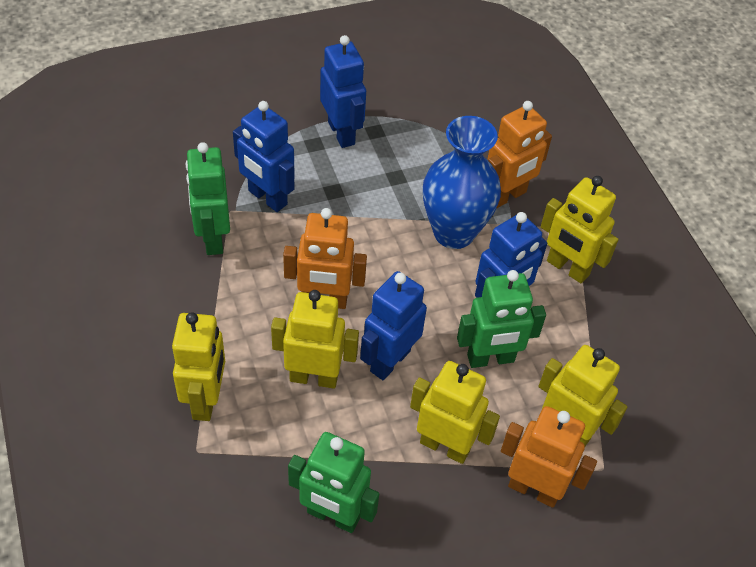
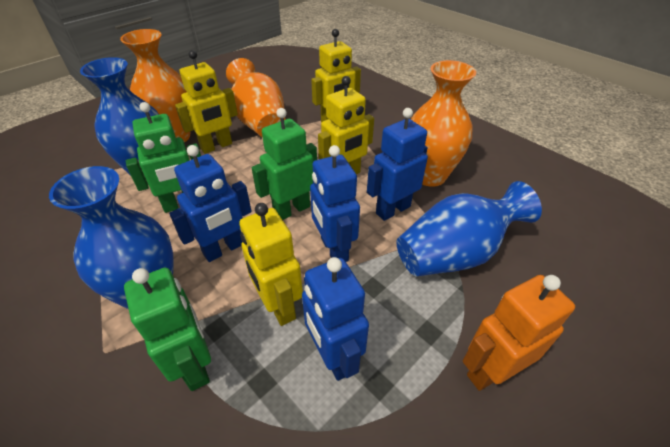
blue vase: [423,116,501,249] = 1 -> [49,166,174,309] [80,57,159,176] [397,181,542,277] = 3
orange robot: [283,208,367,309] [487,101,552,208] [501,406,597,508] = 3 -> [463,275,575,391] = 1
orange vase: none = 0 -> [120,29,190,142] [226,58,286,137] [411,60,476,187] = 3
yellow robot: [172,312,225,421] [271,290,359,389] [410,361,500,464] [539,345,627,446] [541,176,619,283] = 5 -> [175,50,238,154] [239,203,303,326] [311,29,361,123] [318,76,374,174] = 4

